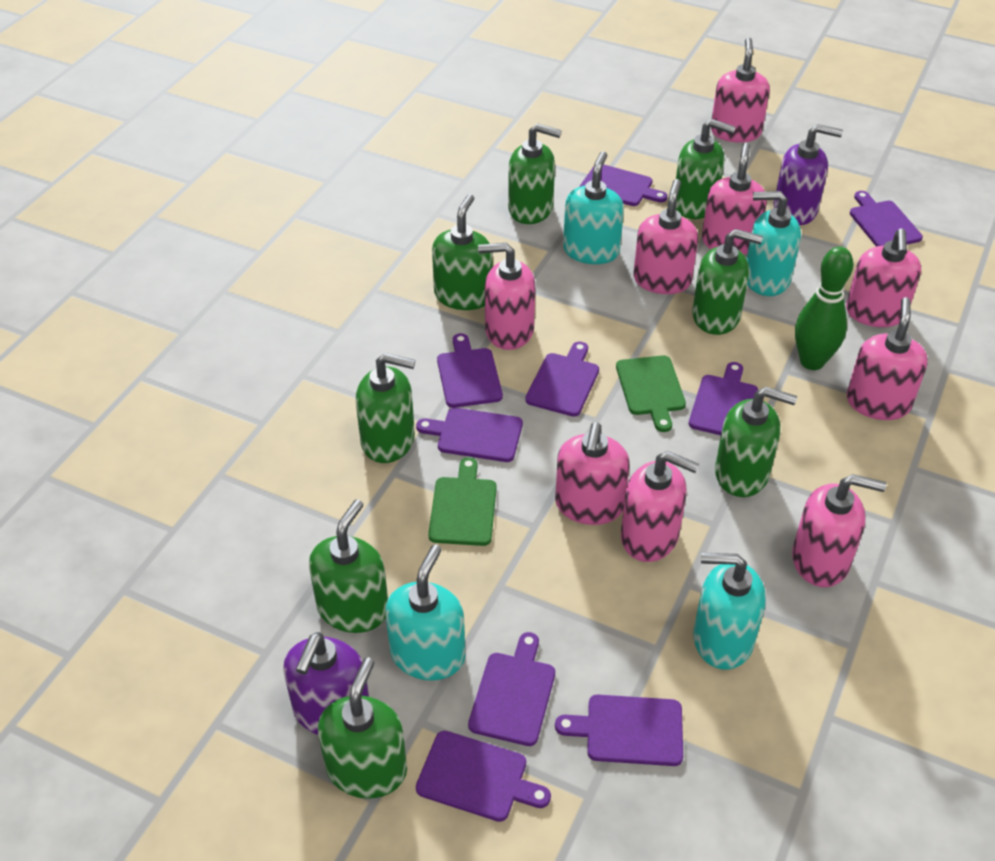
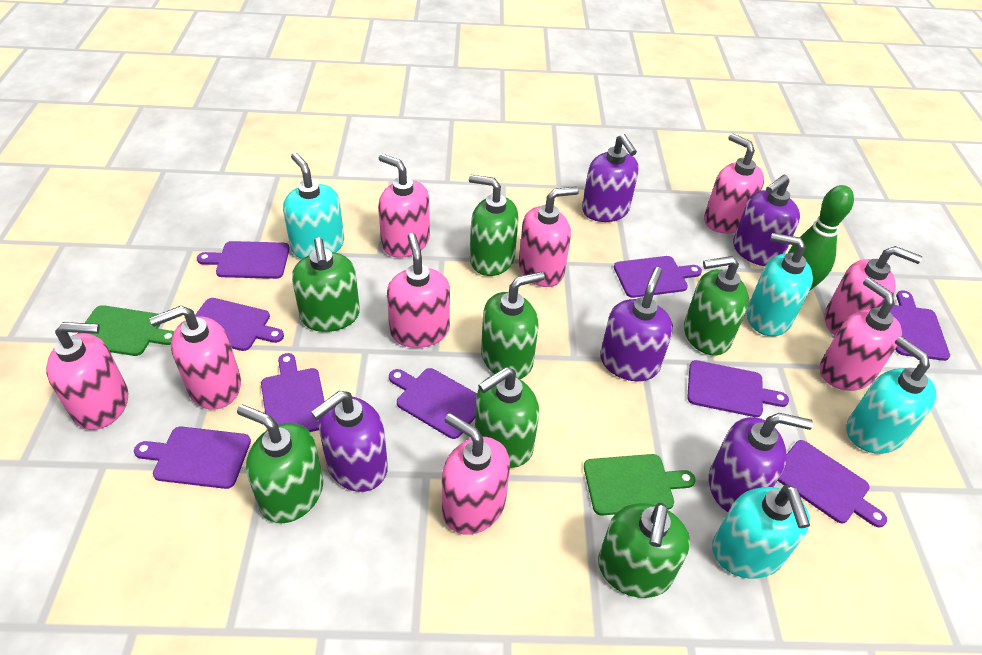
green soap dispenser: [309,499,388,633] [318,657,407,799] [356,353,415,463] [432,194,493,310] [508,123,562,224] [675,119,736,219] [692,229,763,335] [715,387,797,497] = 8 -> [237,404,323,523] [292,237,360,332] [469,175,519,276] [475,367,539,468] [481,272,545,379] [598,503,690,598] [684,256,749,356] = 7
purple soap dispenser: [284,632,369,735] [774,124,843,225] = 2 -> [311,391,388,492] [582,134,639,222] [600,267,673,381] [709,413,813,512] [733,175,800,266] = 5

